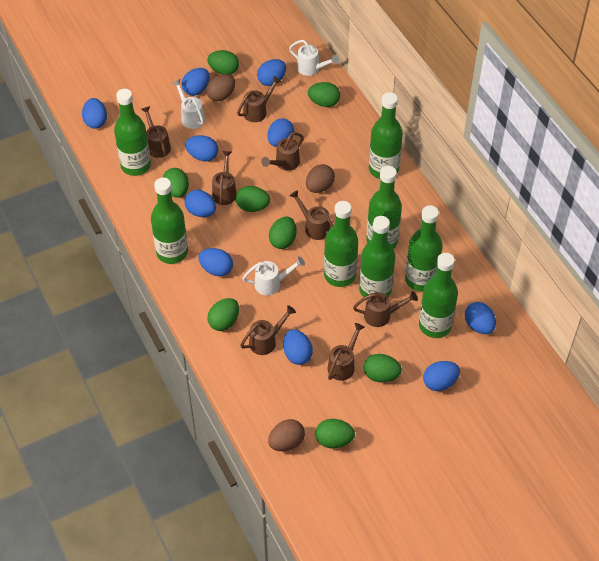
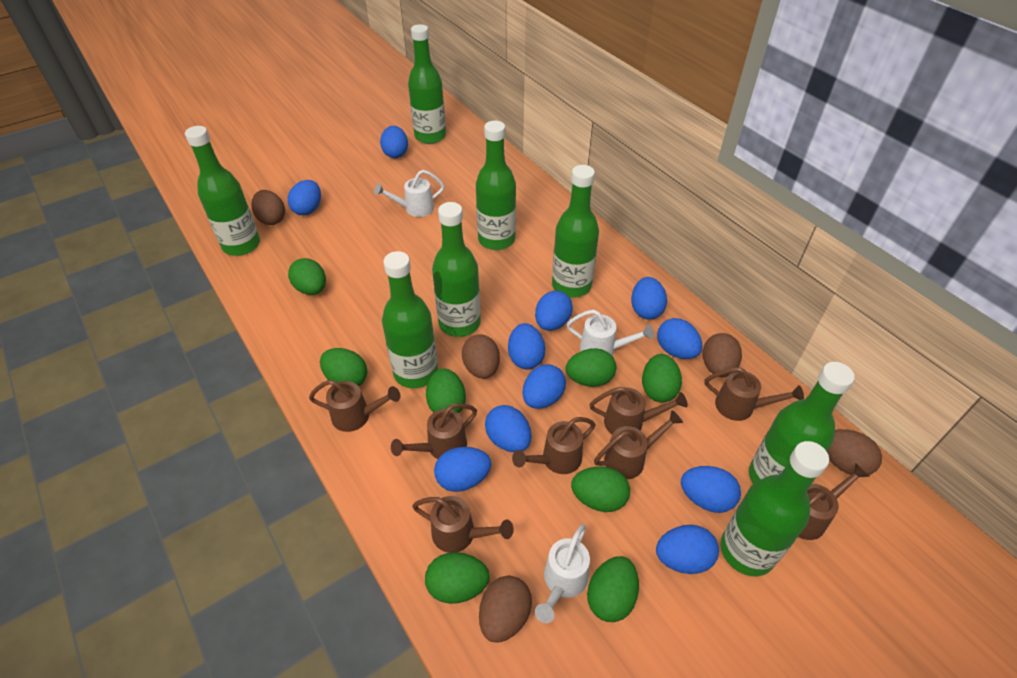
blue egg: [82,98,107,129] [181,68,210,96] [184,190,216,217] [185,135,218,162] [198,248,233,277] [257,59,286,86] [267,118,294,147] [283,329,313,365] [423,361,460,391] [465,302,496,334] = 10 -> [288,180,321,215] [380,126,408,158] [434,447,491,492] [485,405,531,452] [508,323,545,369] [522,364,566,409] [535,291,573,331] [631,277,667,320] [656,525,719,574] [657,318,703,359] [681,466,741,513] = 11
brown egg: [206,74,235,101] [268,419,305,451] [306,164,335,193] = 3 -> [251,190,285,225] [462,334,500,379] [479,576,532,642] [703,333,742,377] [827,429,882,475] = 5

